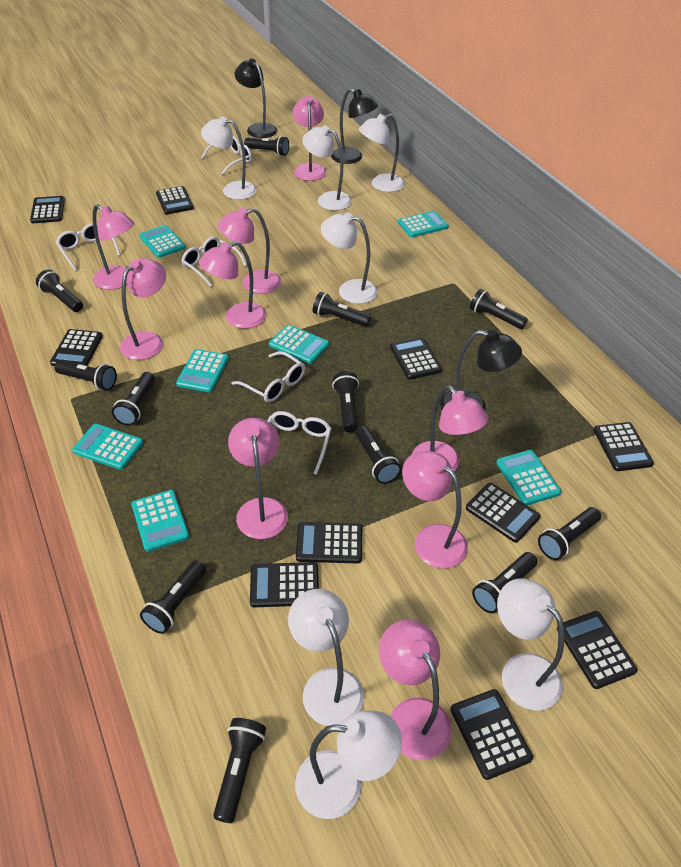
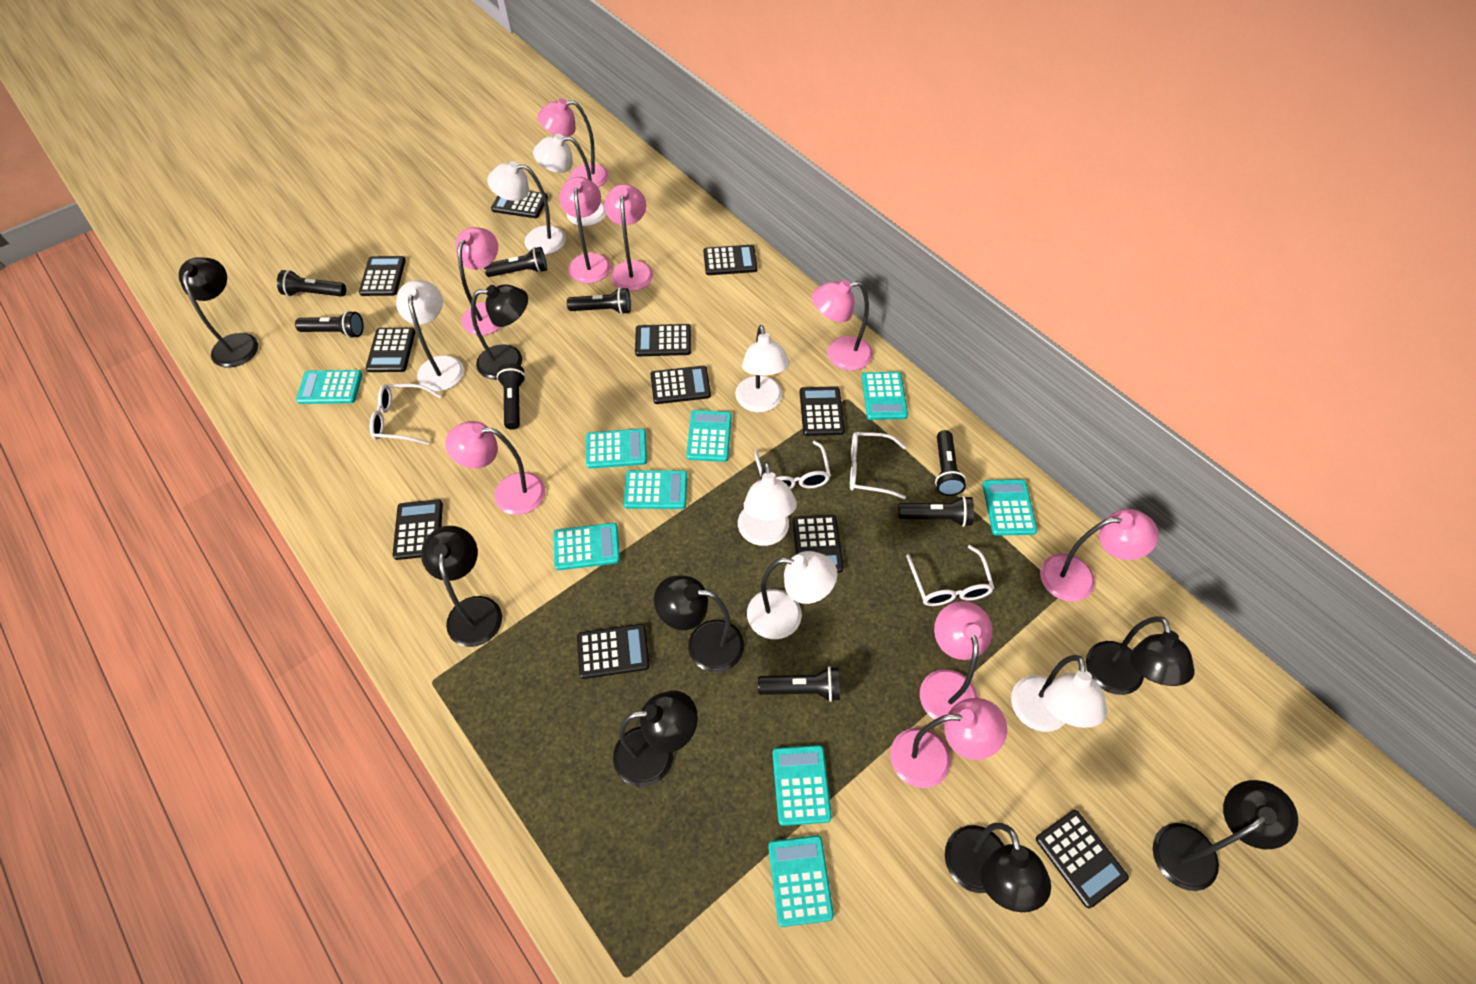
black calculator: [30,196,65,223] [50,329,103,366] [156,186,194,215] [250,562,319,607] [296,522,362,563] [390,337,442,380] [451,689,533,780] [466,483,540,543] [557,611,638,689] [593,422,654,471] = 10 -> [359,256,406,296] [366,328,415,372] [393,499,443,560] [491,191,548,218] [577,624,650,679] [635,324,691,356] [651,366,711,404] [703,245,757,275] [792,515,843,573] [800,386,845,436] [1036,810,1129,908] = 11
black flashlight: [36,269,83,312] [54,360,117,391] [112,372,155,426] [140,560,206,634] [213,718,266,823] [244,136,289,156] [313,292,371,327] [332,371,359,433] [355,426,401,484] [470,289,528,329] [472,552,537,613] [538,507,601,560] = 12 -> [277,270,346,297] [295,311,364,338] [484,247,547,277] [497,363,526,430] [567,287,631,314] [758,666,840,702] [898,496,974,527] [935,430,966,496] = 8
black lamp: [235,59,277,138] [331,88,378,164] [440,330,522,411] = 3 -> [179,257,258,368] [421,526,502,647] [471,284,528,380] [613,690,698,787] [654,575,744,672] [945,823,1051,912] [1086,616,1195,695] [1153,780,1298,891] = 8
turquoise calculator: [72,424,143,470] [131,490,189,552] [139,225,186,258] [176,349,229,392] [269,324,329,364] [398,211,449,237] [496,450,561,505] = 7 -> [296,370,362,404] [553,523,620,570] [586,429,647,469] [623,470,687,509] [686,410,732,462] [768,835,834,927] [773,745,832,826] [862,372,908,420] [983,479,1037,536] = 9
white glasses: [56,223,120,271] [181,236,247,287] [201,136,252,175] [231,351,305,402] [268,411,331,475] = 5 -> [370,384,441,445] [755,441,831,489] [850,432,906,499] [906,545,994,606] = 4

